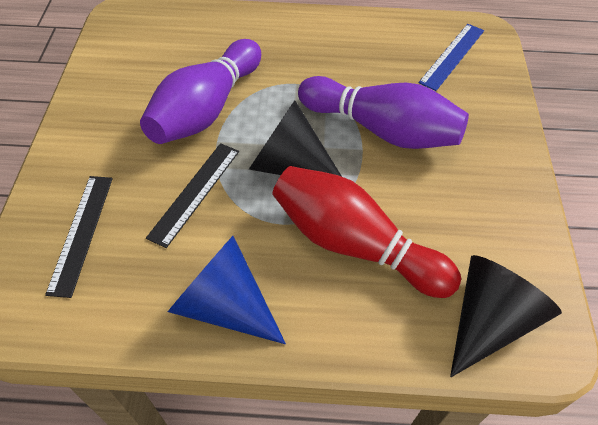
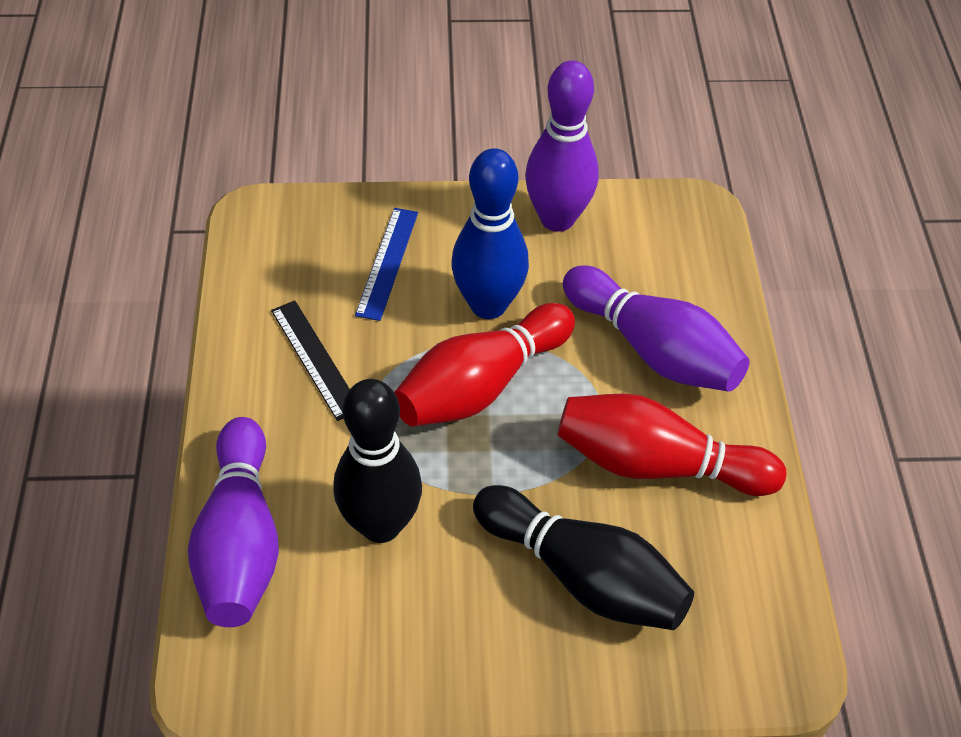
black bowling pin: none = 0 -> [333,379,422,543] [473,485,694,630] = 2
black cone: [249,100,342,177] [450,255,562,377] = 2 -> none = 0
black ruler: [45,176,113,298] [146,143,239,248] = 2 -> [271,300,350,421] = 1
blue bowling pin: none = 0 -> [452,148,529,319] = 1
blue cone: [168,236,286,344] = 1 -> none = 0
purple bowling pin: [140,39,261,144] [298,76,469,149] = 2 -> [188,417,279,627] [525,60,599,232] [563,266,750,392] = 3
red bowling pin: [272,166,461,298] = 1 -> [394,303,575,427] [557,393,786,496] = 2

